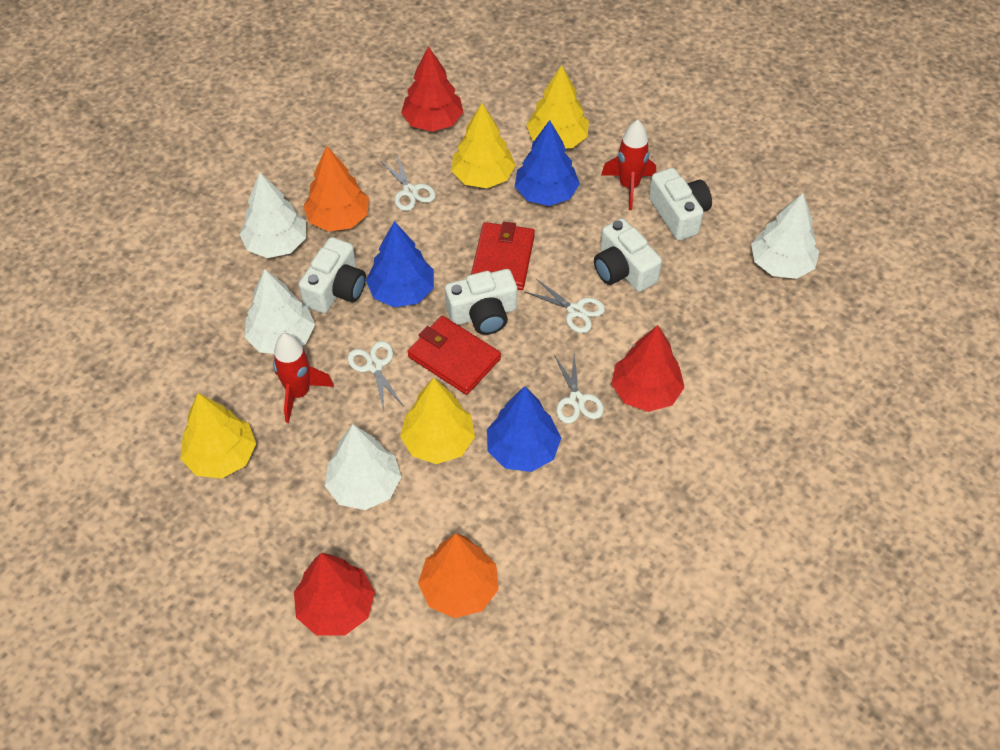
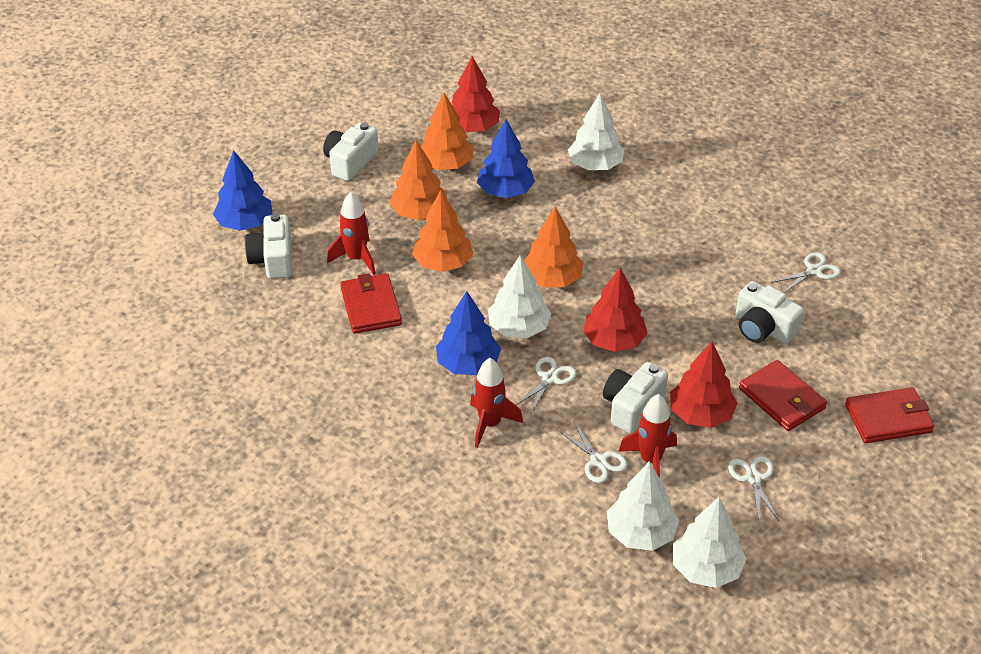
orange tree: [303,146,369,232] [418,533,499,618] = 2 -> [389,140,448,220] [412,190,473,272] [420,93,474,170] [524,207,583,287] = 4
red rocket: [273,333,334,423] [601,120,656,210] = 2 -> [327,192,376,275] [470,358,523,448] [618,394,677,478] = 3
red wallet: [407,316,501,395] [471,222,535,290] = 2 -> [340,273,402,334] [739,360,827,431] [845,387,934,443] = 3
yellow tree: [180,393,256,479] [400,378,475,464] [452,103,516,188] [526,65,589,148] = 4 -> none = 0

